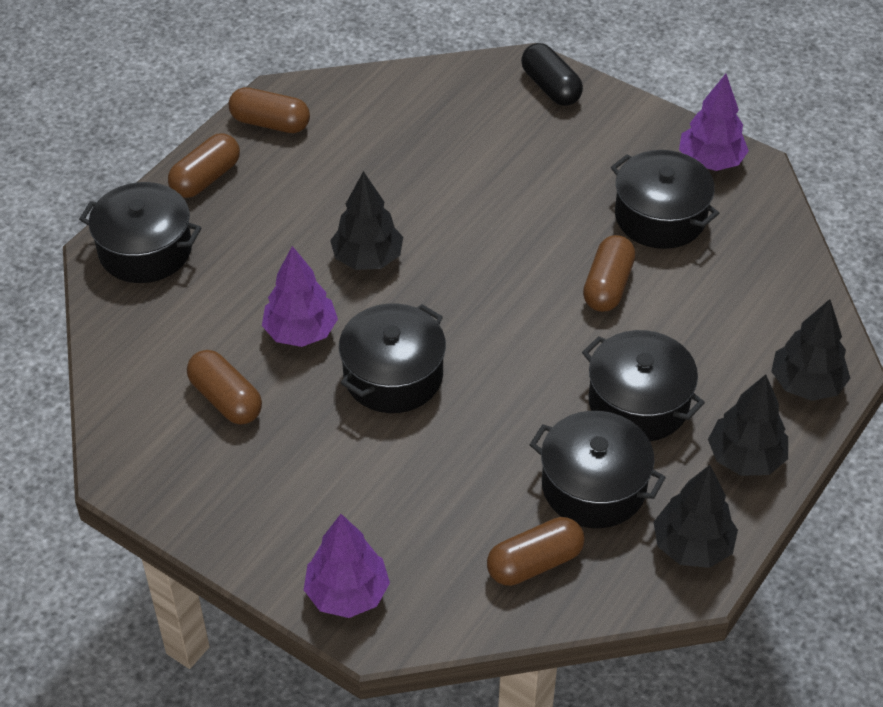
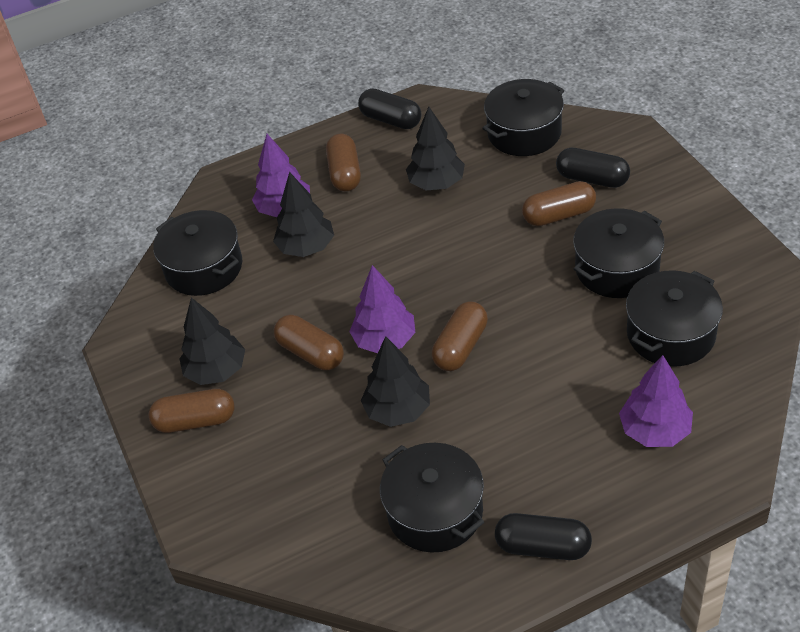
black capsule: [521,43,583,106] = 1 -> [358,88,421,129] [495,513,592,560] [556,148,630,188] = 3

